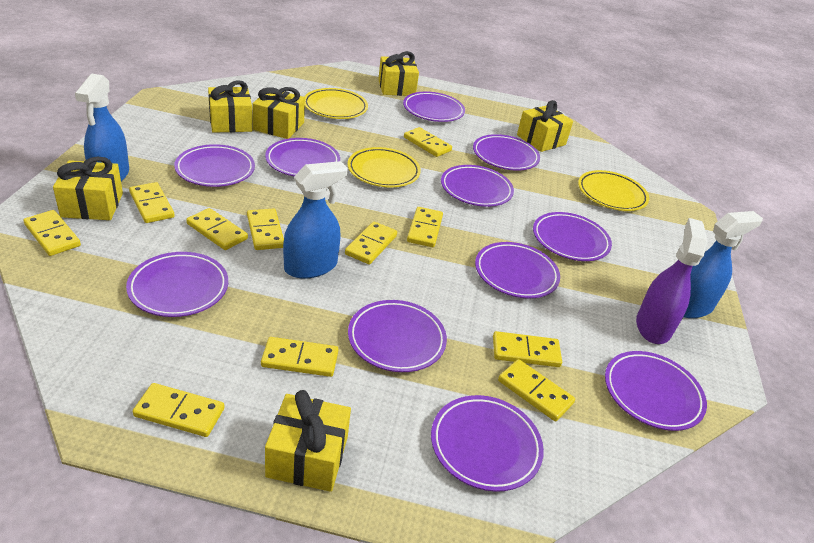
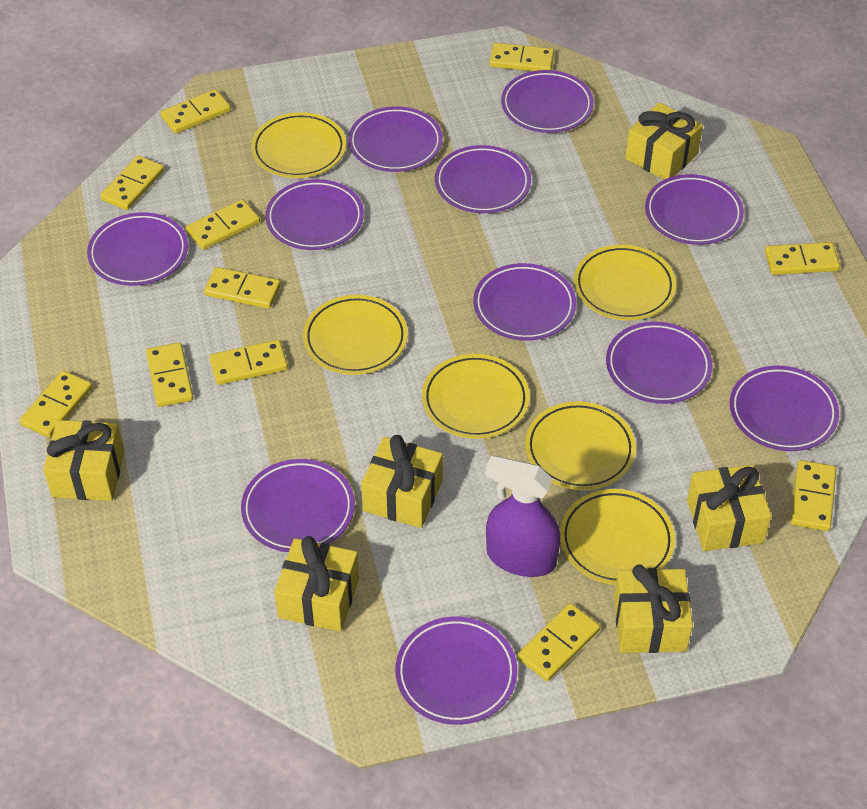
blue spray bottle: [75,73,129,182] [283,161,348,279] [684,211,763,318] = 3 -> none = 0
yellow plate: [304,88,368,119] [348,147,421,187] [578,170,649,211] = 3 -> [251,112,346,178] [303,295,408,375] [422,354,530,439] [525,401,636,490] [560,489,675,585] [574,245,676,320] = 6

